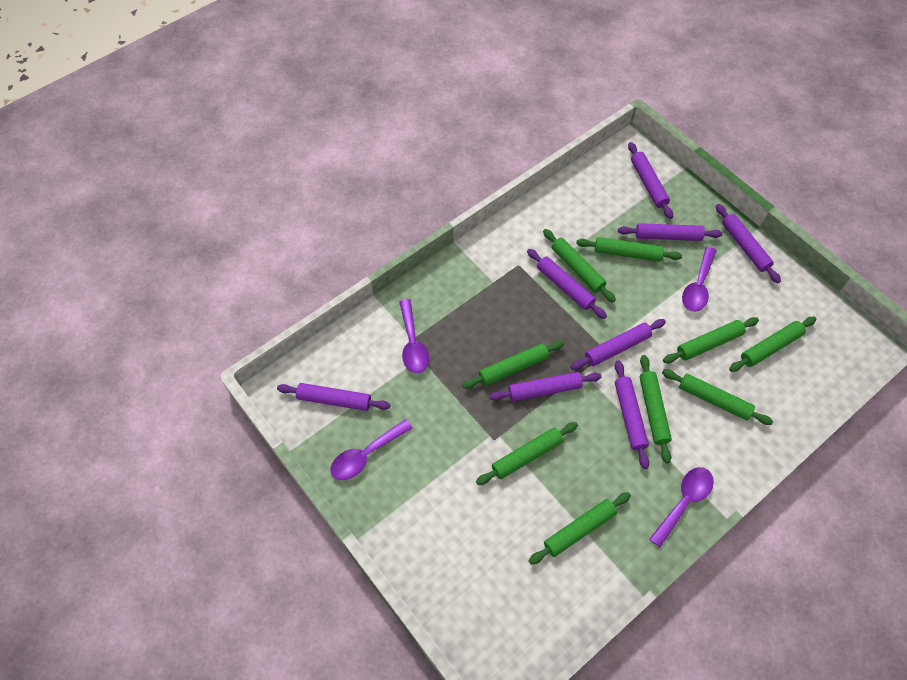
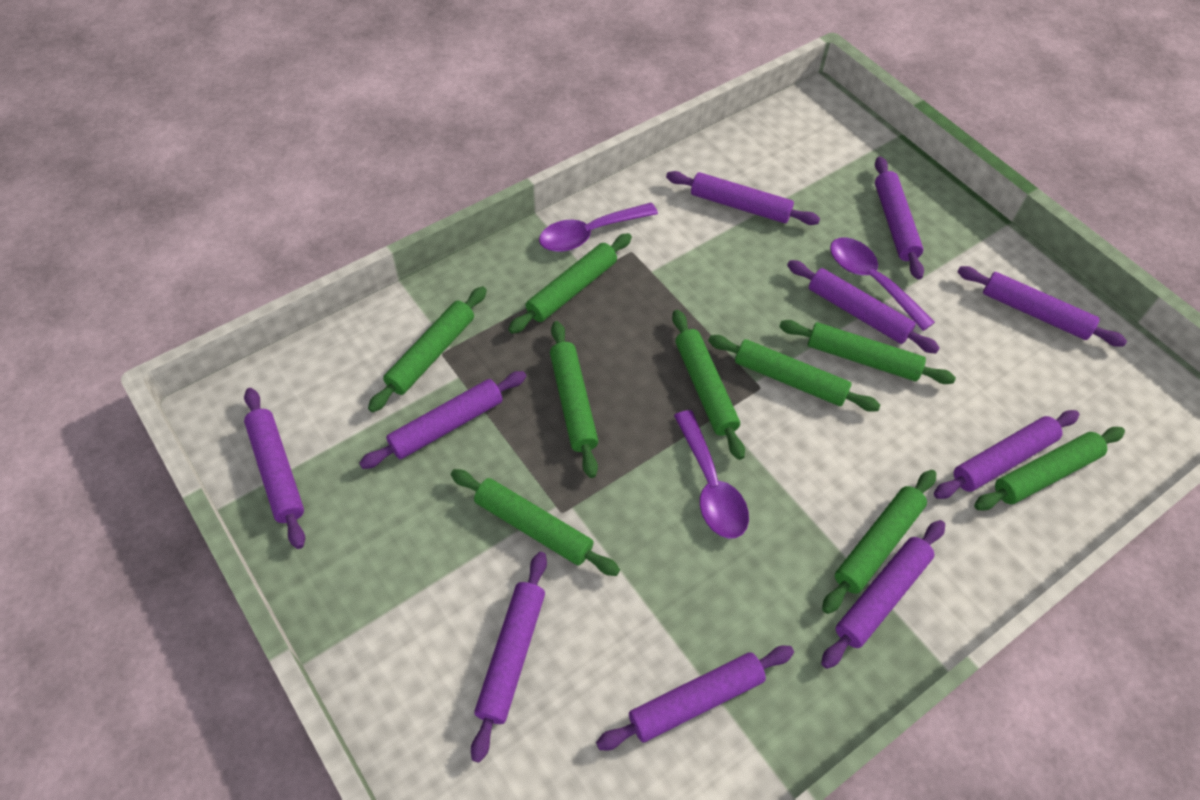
purple rolling pin: [277,383,390,411] [489,372,601,401] [527,249,607,319] [571,319,666,370] [615,360,649,469] [618,223,723,241] [628,142,673,219] [716,204,781,283] = 8 -> [244,388,305,549] [359,371,526,469] [471,552,547,763] [596,646,794,750] [666,171,820,225] [787,260,940,354] [821,520,945,669] [875,156,924,280] [934,410,1079,499] [958,266,1127,347] = 10
purple spoon: [330,419,412,480] [399,299,429,373] [649,467,714,547] [682,247,717,312] = 4 -> [539,203,658,252] [674,410,749,539] [830,237,935,331] = 3

